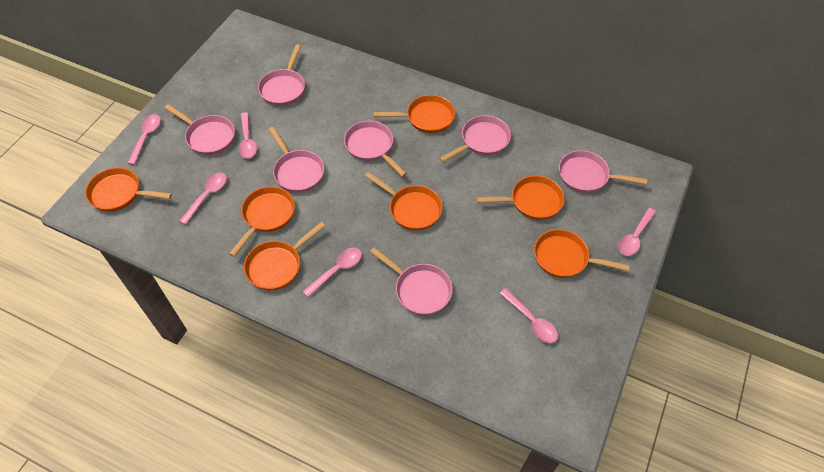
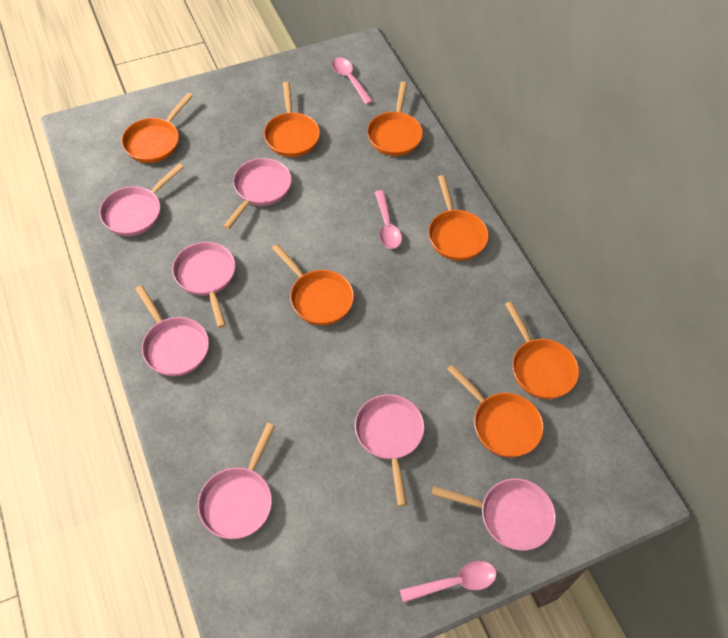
pink spoon: [128,114,161,165] [180,173,227,225] [239,112,257,158] [302,248,362,297] [499,288,558,343] [618,208,656,256] = 6 -> [332,57,373,105] [375,190,402,249] [400,561,497,603] = 3

